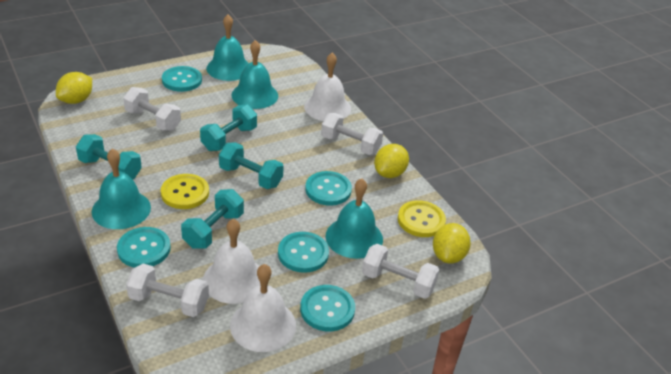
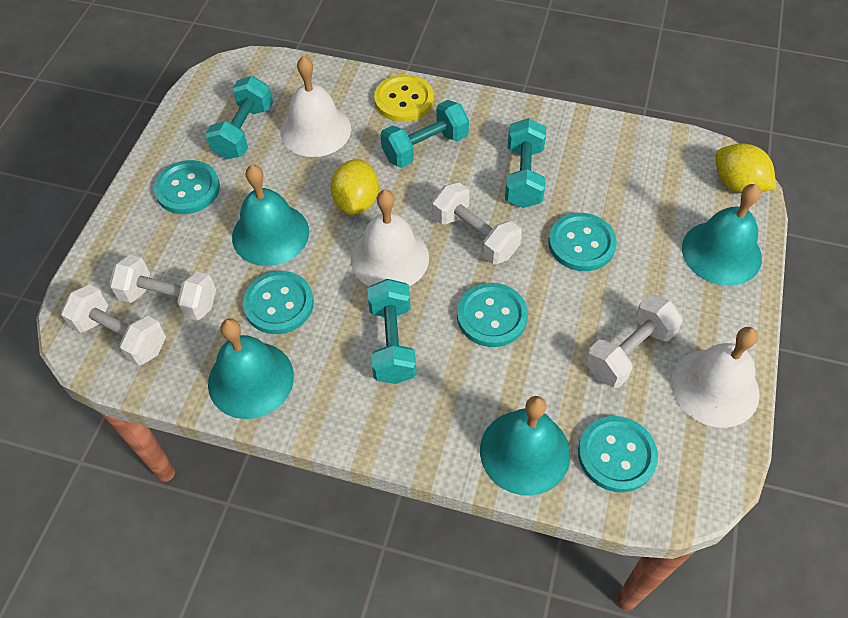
yellow button: [161,174,209,209] [398,200,446,237] = 2 -> [374,74,434,122] = 1
yellow lemon: [56,72,92,104] [374,144,409,178] [433,223,471,264] = 3 -> [330,159,379,215] [716,143,776,193] = 2

